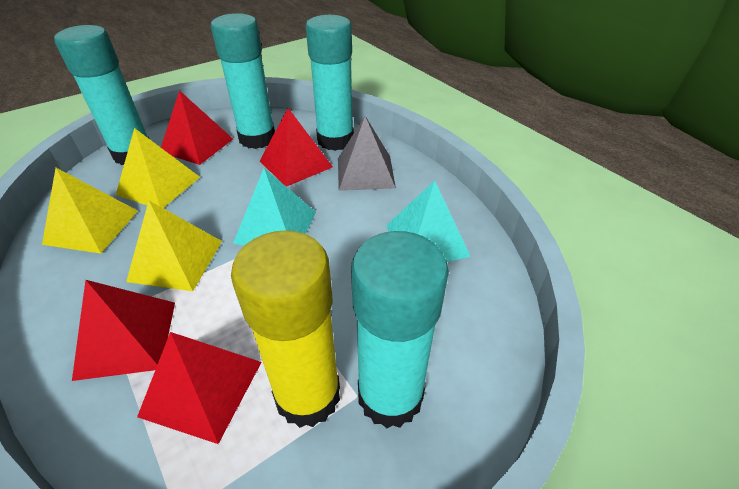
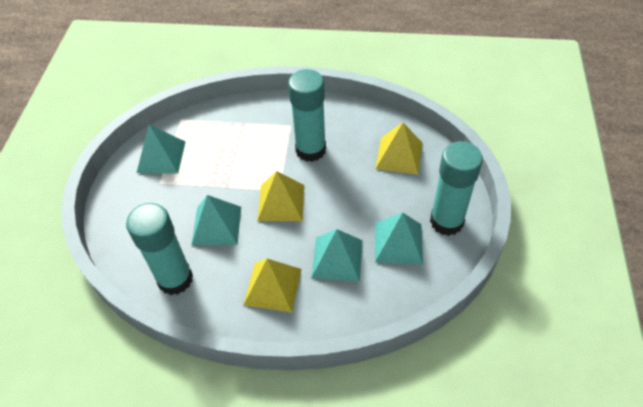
grey pyramid: [338,116,396,191] = 1 -> none = 0
red pyramid: [72,280,175,381] [137,332,262,444] [161,90,233,165] [260,108,333,187] = 4 -> none = 0
turquoise glue stick: [54,25,149,165] [211,13,275,149] [306,15,354,151] [351,231,449,428] = 4 -> [126,203,193,295] [288,69,326,162] [430,141,483,236] = 3
turquoise pyramid: [233,168,316,245] [386,181,471,262] = 2 -> [137,125,185,174] [192,195,241,245] [311,229,362,282] [375,212,423,264] = 4
yellow glue stick: [231,230,340,428] = 1 -> none = 0

